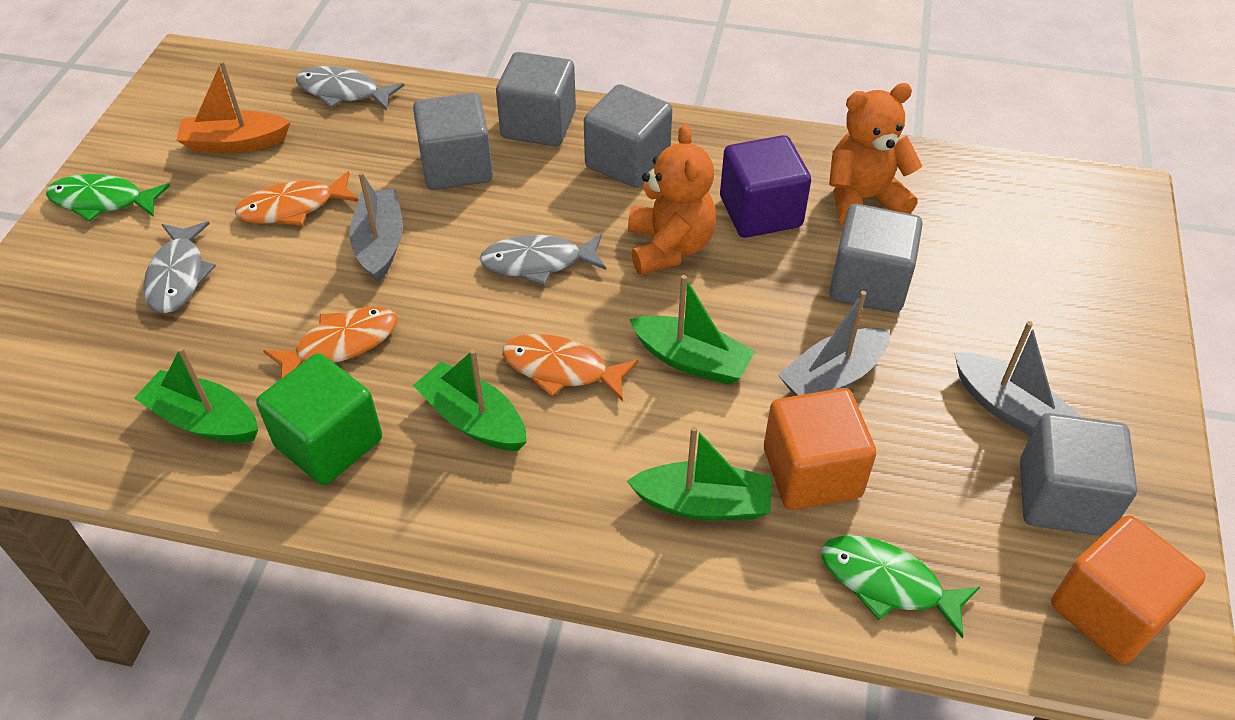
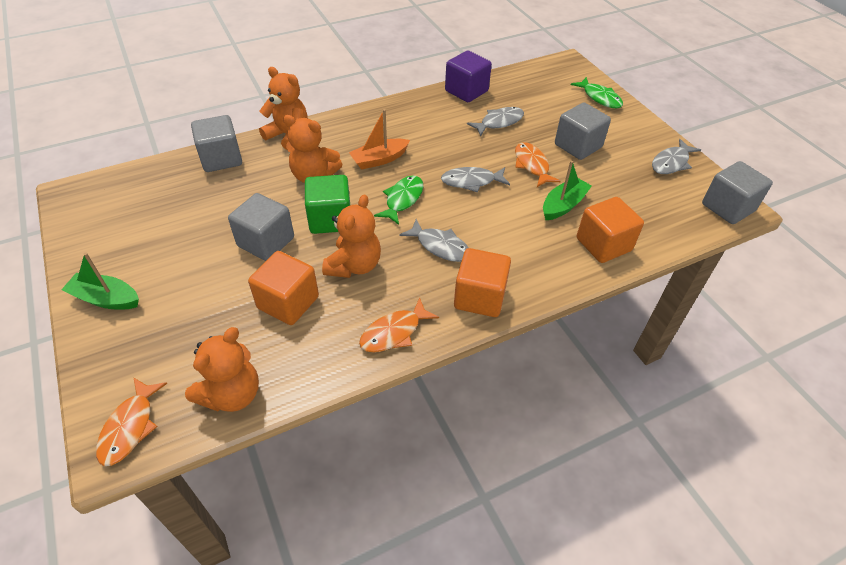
green boat: [134,347,258,443] [413,349,527,451] [627,426,772,520] [629,275,756,385] = 4 -> [61,253,139,309] [543,161,592,220] = 2
grey boat: [349,172,403,282] [778,291,890,396] [954,321,1082,436] = 3 -> none = 0
grey cube: [413,93,493,190] [496,52,576,146] [584,84,673,188] [829,204,923,313] [1020,413,1137,536] = 5 -> [191,115,242,172] [228,193,294,261] [555,103,611,160] [702,161,773,224] = 4
grey fish: [143,221,216,313] [296,66,404,110] [480,234,606,285] = 3 -> [400,219,469,262] [441,167,510,192] [467,107,524,137] [652,139,701,174] = 4
orange cube: [764,388,876,510] [1051,515,1206,664] = 2 -> [248,251,319,325] [454,248,511,317] [577,197,644,263] = 3
orange teddy bear: [628,124,716,275] [829,83,922,227] = 2 -> [185,327,259,412] [259,67,307,150] [283,115,342,183] [322,195,381,278] = 4

